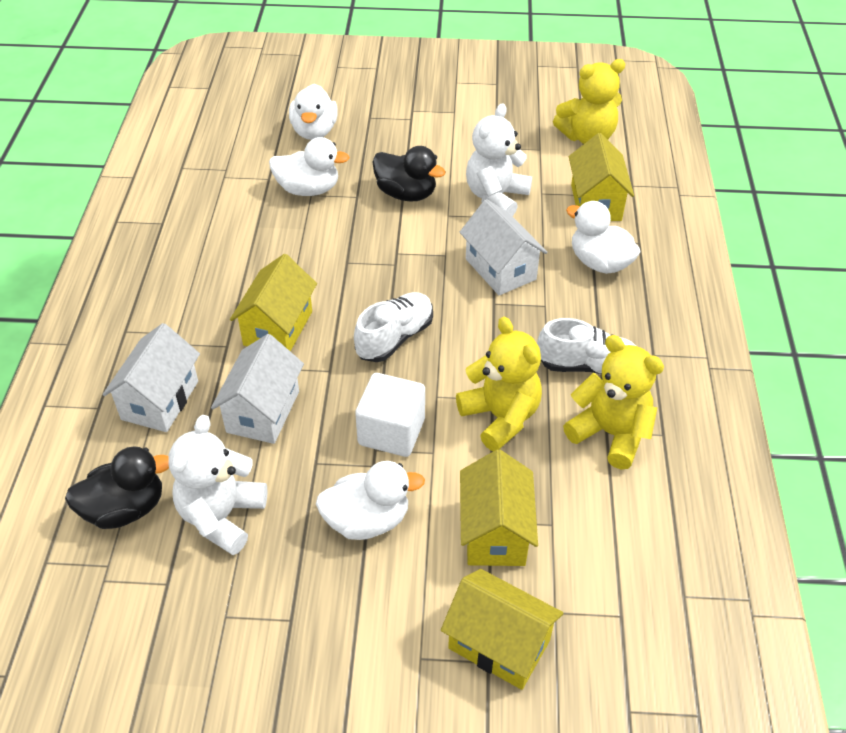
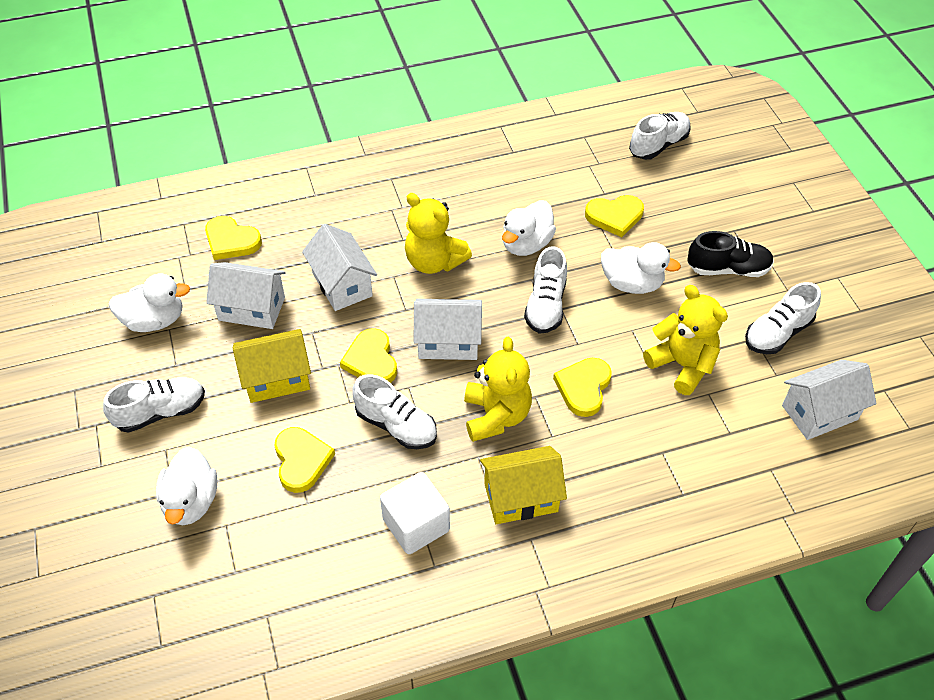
black duck: [65,446,169,529] [373,146,446,202] = 2 -> none = 0
black shoe: none = 0 -> [687,231,774,277] = 1
white house: [102,323,200,432] [211,334,304,444] [460,199,547,295] = 3 -> [206,262,286,329] [302,224,377,311] [414,299,482,360] [782,360,877,440] = 4
white shoe: [354,292,433,362] [537,318,636,375] = 2 -> [103,377,205,433] [352,374,437,449] [524,246,567,334] [629,112,691,160] [745,282,821,354] = 5
white teddy bear: [168,415,268,555] [466,103,532,217] = 2 -> none = 0
yellow heart: none = 0 -> [205,216,262,260] [274,427,335,493] [340,328,397,383] [553,358,612,417] [585,195,644,237] = 5
yellow house: [230,254,317,351] [441,569,563,690] [460,449,538,566] [569,133,634,221] = 4 -> [233,329,311,403] [480,446,567,524] = 2

